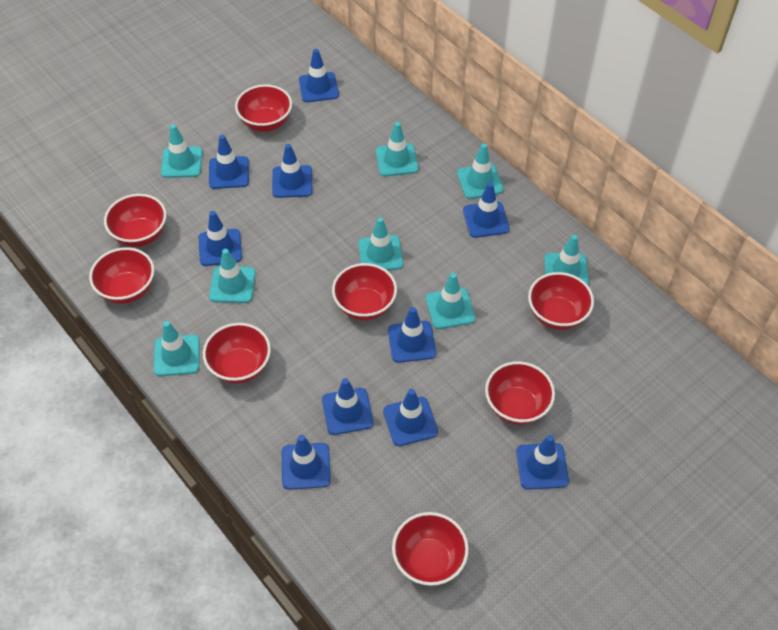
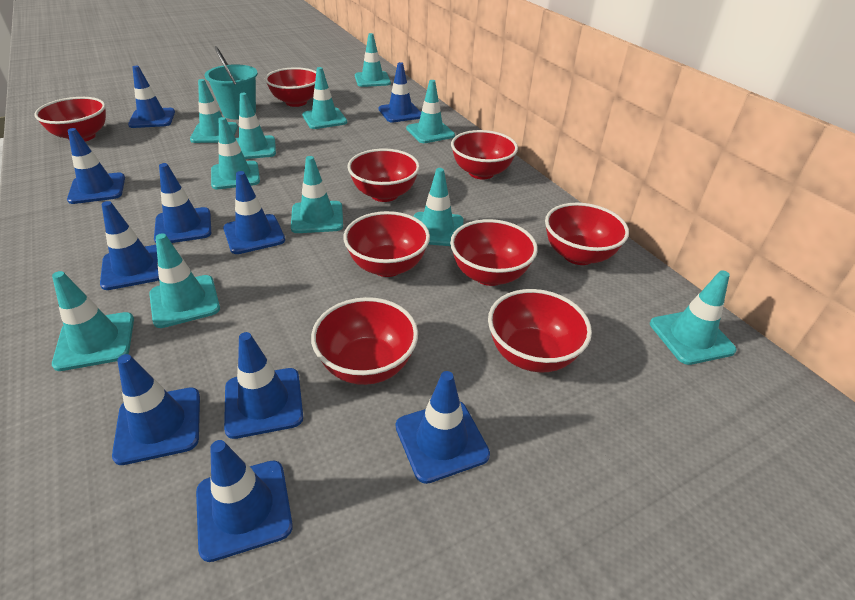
red bowl: [89,247,154,304] [104,194,166,247] [203,323,271,384] [235,84,292,132] [332,263,397,320] [392,512,469,586] [485,361,555,425] [528,272,594,330] = 8 -> [34,97,106,142] [265,67,316,107] [311,297,418,385] [343,211,430,277] [348,148,420,202] [450,219,538,286] [451,130,518,179] [488,289,592,372] [545,203,629,265] = 9
turquoise bucket: none = 0 -> [205,46,258,119] = 1
turquoise traffic cone: [153,321,200,376] [161,124,202,178] [209,249,256,303] [358,217,403,271] [376,122,418,176] [426,273,475,329] [457,144,504,199] [544,235,589,285] = 8 -> [52,271,134,371] [149,233,220,328] [190,79,238,143] [211,117,260,189] [236,93,276,159] [291,156,343,233] [302,67,347,129] [355,33,391,87] [406,80,455,143] [414,168,464,246] [650,270,737,365] = 11

